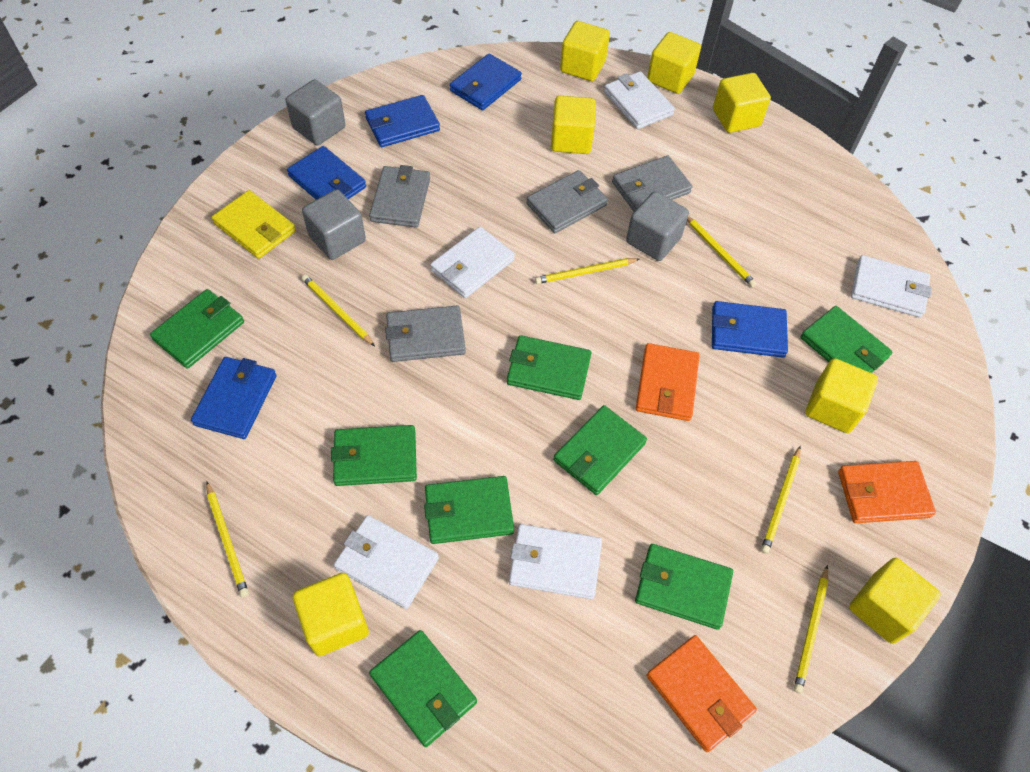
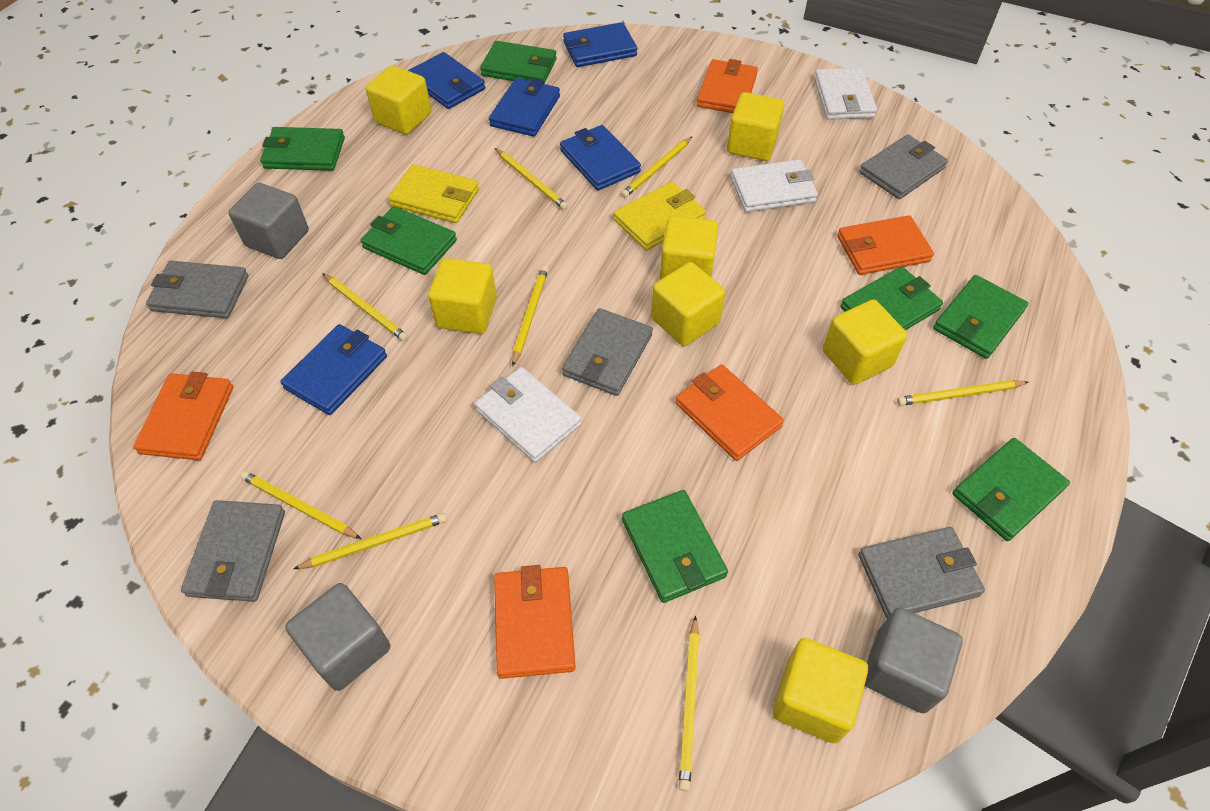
green wallet: [150,289,244,369] [331,425,417,486] [369,630,477,747] [424,476,514,544] [507,335,591,400] [554,405,647,495] [635,544,733,630] [800,306,892,373] = 8 -> [260,127,345,171] [360,206,457,275] [480,41,557,84] [622,490,728,603] [841,266,943,330] [933,275,1028,359] [952,438,1070,541] = 7
grey wallet: [369,165,430,228] [385,306,466,362] [526,170,608,233] [612,156,692,212] = 4 -> [146,261,249,318] [181,500,285,602] [562,308,653,396] [858,527,985,619] [859,134,948,199] = 5
orange wallet: [636,343,699,421] [646,635,757,752] [838,461,936,523] = 3 -> [133,372,233,460] [494,565,576,679] [676,364,784,461] [697,59,758,113] [837,215,934,275] = 5
white wallet: [334,515,439,609] [430,226,515,298] [509,524,602,599] [604,71,675,129] [851,255,932,318] = 5 -> [475,367,582,463] [731,159,818,212] [814,68,877,120] = 3
yellow pencil: [206,481,249,597] [302,275,375,346] [535,258,639,284] [687,216,756,287] [761,446,801,554] [794,565,829,693] = 6 -> [240,471,361,539] [293,513,447,569] [322,273,408,341] [495,148,568,210] [512,266,548,367] [621,136,693,198] [679,615,699,791] [897,380,1028,406] = 8
yellow wallet: [212,190,296,259] = 1 -> [388,164,479,223] [613,182,706,251] = 2

